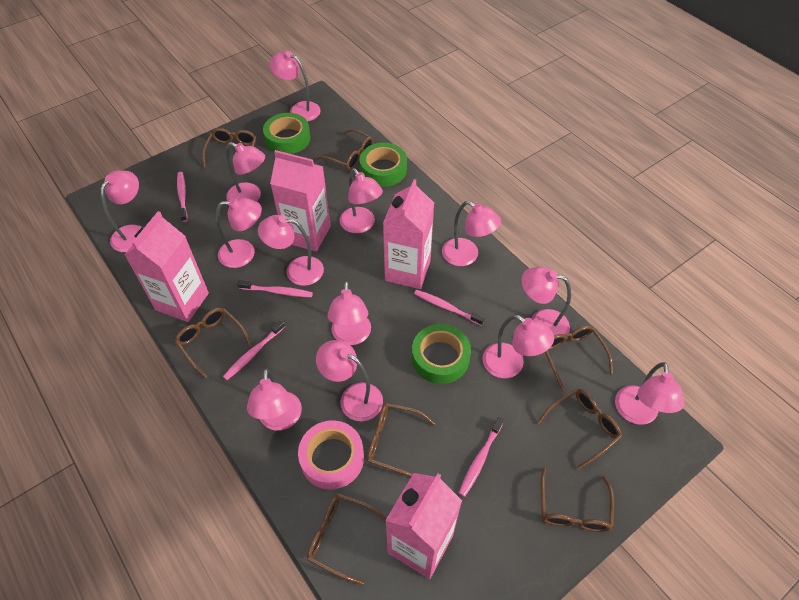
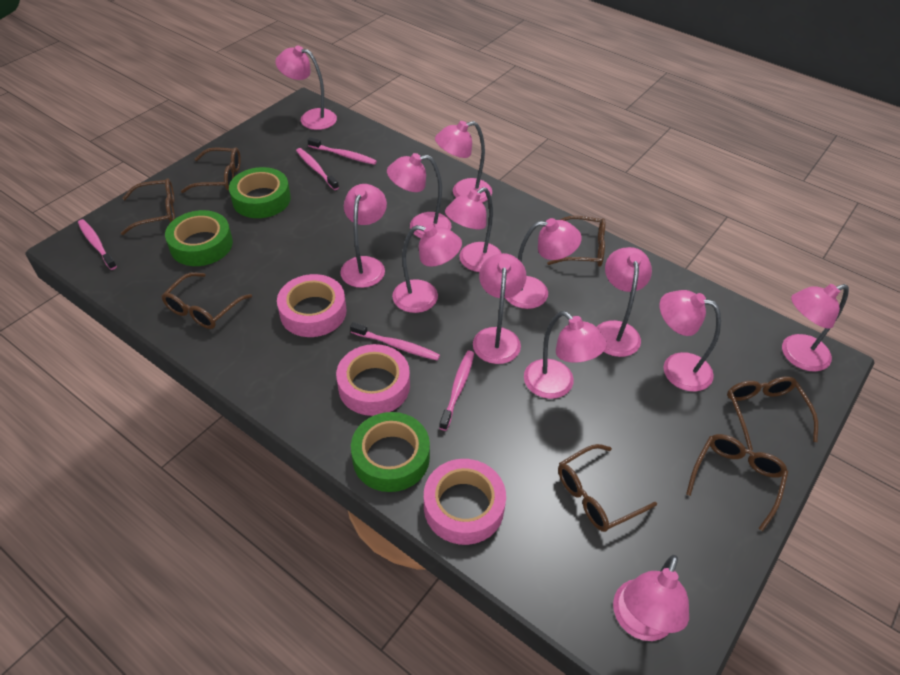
brown glasses: [175,308,253,379] [202,128,256,168] [307,493,386,585] [316,129,374,170] [367,403,436,477] [537,389,622,470] [541,467,614,532] [545,325,613,391] = 8 -> [121,178,175,235] [161,273,252,329] [181,147,241,193] [547,216,605,267] [558,444,657,532] [686,434,788,531] [727,377,818,450] = 7
pink carton: [125,211,209,322] [270,150,331,252] [383,179,434,289] [385,473,462,579] = 4 -> none = 0
pink tape: [298,420,364,490] = 1 -> [277,274,347,337] [336,344,410,416] [424,459,506,545] = 3

